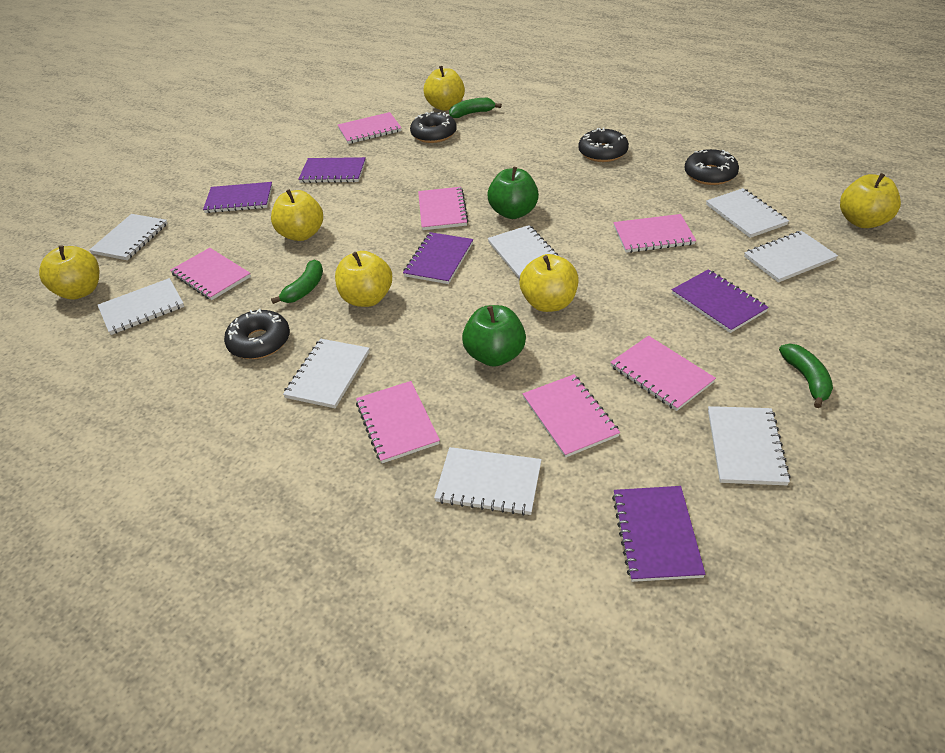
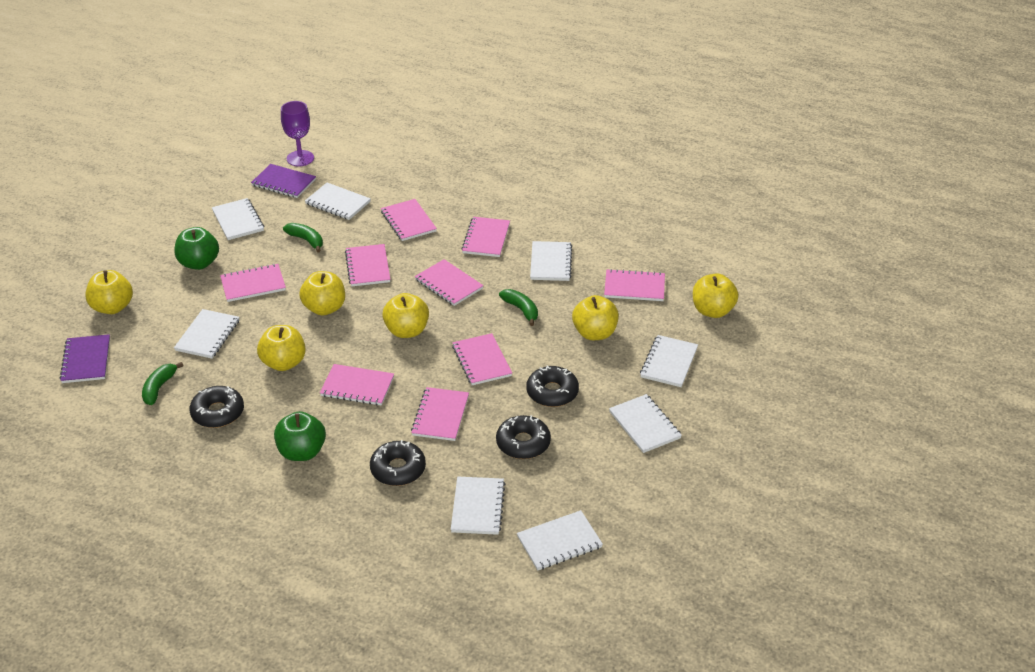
pink notebook: [170,248,251,300] [338,112,402,144] [356,381,440,463] [418,187,468,230] [523,374,620,458] [610,336,716,411] [613,214,696,253] = 7 -> [220,264,286,302] [320,364,394,406] [345,244,391,286] [381,199,437,241] [411,387,469,441] [415,259,484,306] [452,333,512,385] [461,217,510,257] [604,269,665,301] = 9
purple goblet: none = 0 -> [281,101,314,167] = 1
purple notebook: [203,182,272,213] [298,157,366,183] [403,232,473,284] [612,486,706,582] [672,269,769,333] = 5 -> [60,334,110,383] [251,164,316,198] = 2

